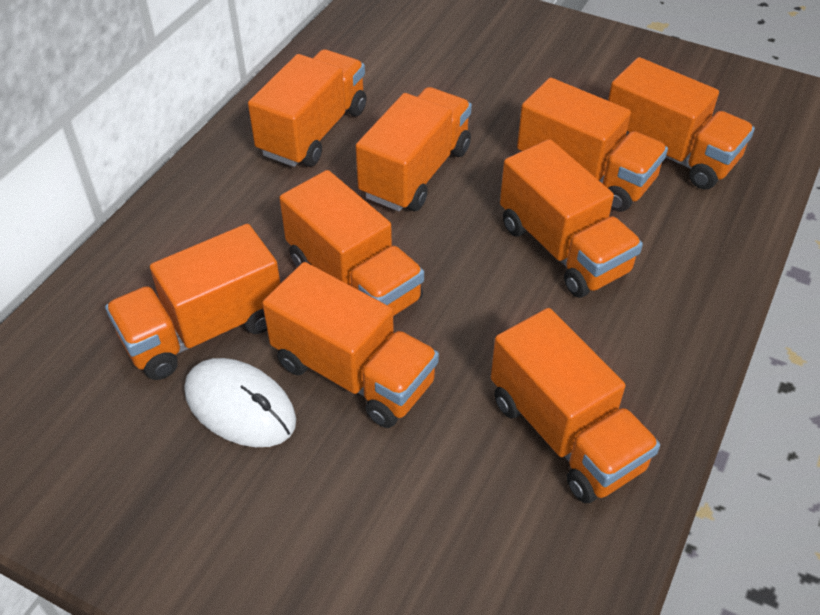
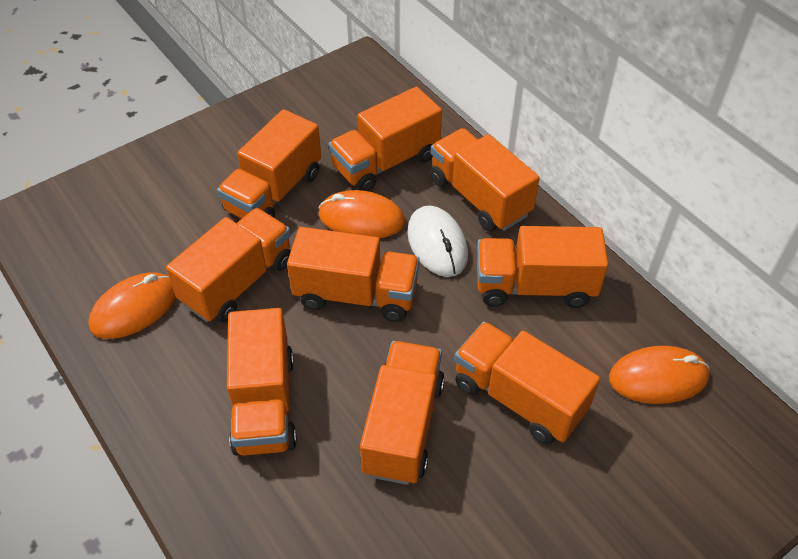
orange mouse: none = 0 -> [88,272,176,339] [318,190,405,238] [609,346,710,404] = 3

